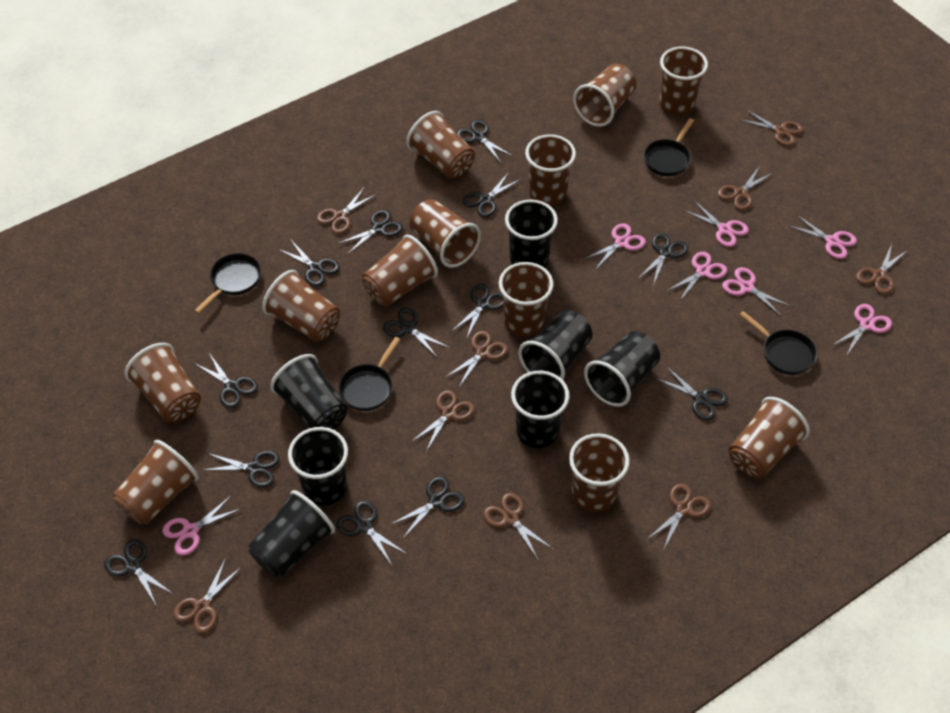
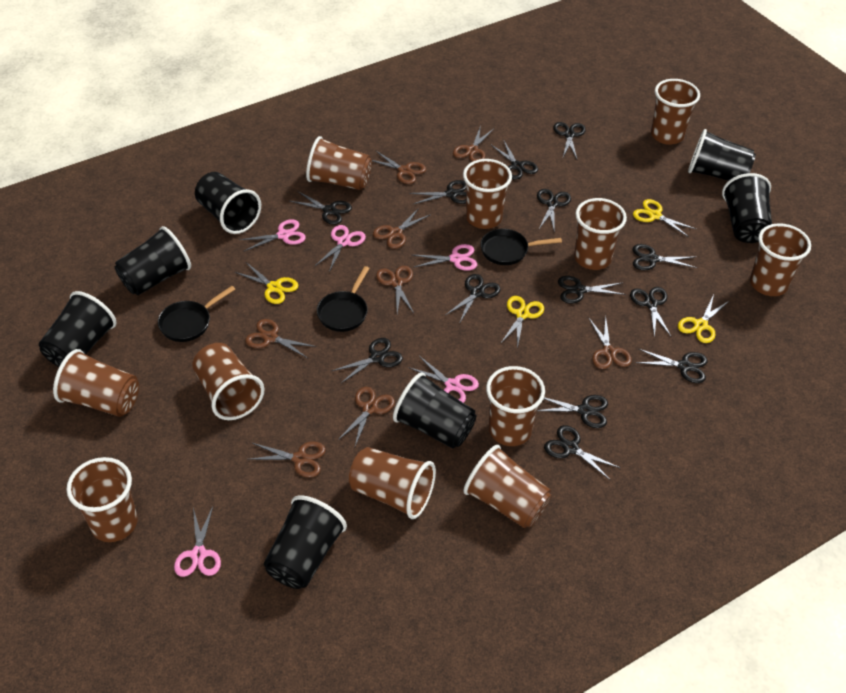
black pan: [194,253,261,314] [339,337,401,411] [644,118,694,176] [739,311,817,375] = 4 -> [158,286,235,342] [317,266,370,332] [480,229,562,265] = 3
brown cup: [113,440,199,525] [125,343,201,422] [262,270,340,342] [362,235,438,307] [406,111,475,179] [410,199,481,268] [499,262,554,337] [525,134,576,206] [569,433,630,512] [573,64,636,127] [659,46,708,115] [729,397,810,478] = 12 -> [53,349,139,417] [66,457,138,542] [193,343,264,420] [306,136,372,190] [349,447,436,519] [463,159,512,229] [463,445,552,528] [486,366,545,446] [574,198,627,270] [651,79,700,145] [750,223,811,296] = 11
brown scissors: [173,558,241,633] [317,188,376,234] [411,390,475,452] [446,331,508,387] [483,493,553,559] [647,483,711,551] [718,167,773,210] [739,110,803,146] [856,244,908,294] = 9 -> [245,319,317,358] [247,441,326,478] [338,387,395,446] [372,151,426,184] [373,208,431,249] [376,266,414,313] [453,126,494,162] [589,315,632,369] = 8
pink scissors: [162,496,240,555] [583,223,646,270] [666,252,727,300] [684,202,749,247] [722,267,790,316] [790,215,857,259] [833,304,892,356] = 7 -> [174,507,221,577] [239,219,306,251] [315,225,366,272] [408,356,479,403] [413,244,477,271] = 5
yellow scissors: none = 0 -> [235,262,299,304] [501,296,544,349] [633,199,696,237] [678,295,729,343] = 4

